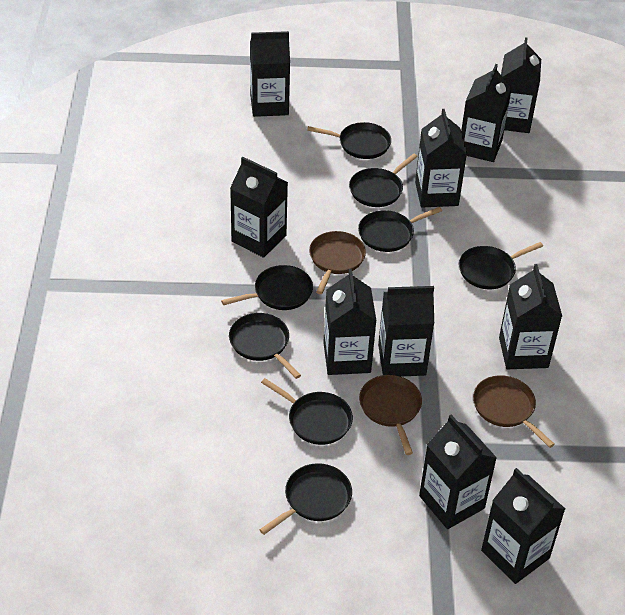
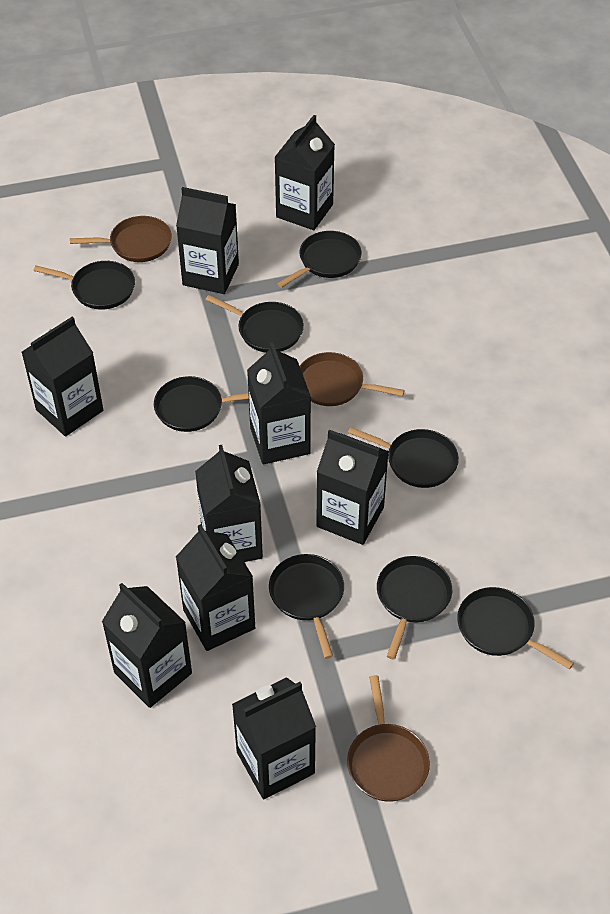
black carton: [230,157,288,258] [250,31,290,117] [323,269,377,375] [378,286,434,377] [415,109,467,207] [419,415,497,529] [461,64,512,162] [481,468,565,584] [499,264,562,369] [501,37,541,133] = 10 -> [22,316,103,436] [102,583,192,708] [176,187,239,294] [176,524,255,651] [195,445,263,562] [232,677,316,800] [247,342,311,464] [274,115,335,230] [316,430,389,545] = 9

